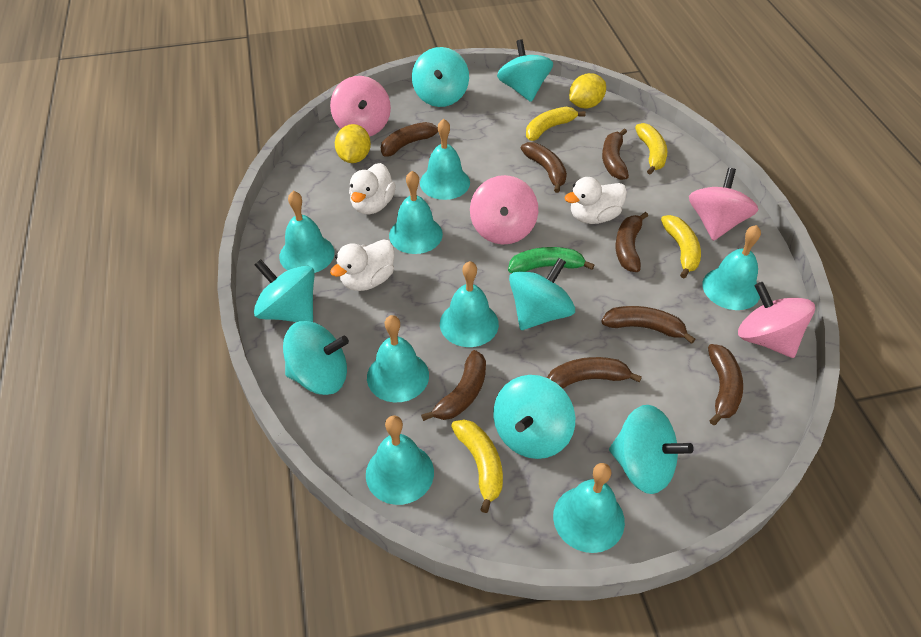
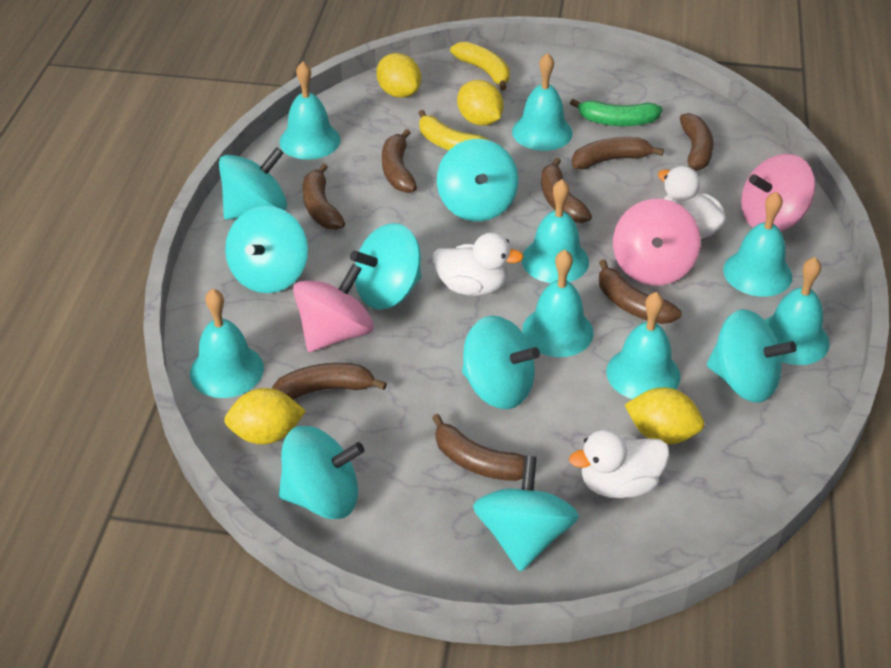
pink spinning top: [330,76,391,137] [470,175,538,244] [689,168,758,241] [738,282,815,358] = 4 -> [293,264,374,352] [613,199,701,285] [741,154,815,231] = 3
turquoise spinning top: [254,259,315,322] [283,321,349,395] [412,47,469,107] [493,375,575,459] [497,39,553,102] [509,258,575,330] [609,405,694,494] = 7 -> [219,147,287,220] [225,206,308,293] [279,426,364,519] [350,223,422,310] [437,139,518,221] [462,315,540,409] [473,456,579,572] [707,309,797,403] = 8
yellow banana: [451,419,503,513] [526,107,586,141] [635,123,667,175] [661,215,701,278] = 4 -> [418,110,490,150] [450,42,510,90] = 2
yellow lemon: [335,124,371,163] [569,73,606,108] = 2 -> [224,388,306,445] [376,53,421,98] [457,80,504,126] [625,387,704,444] = 4

